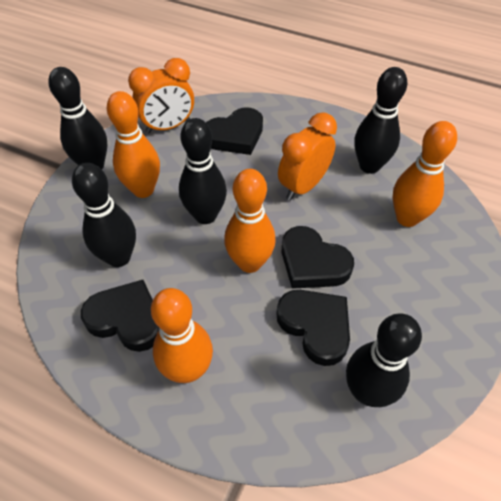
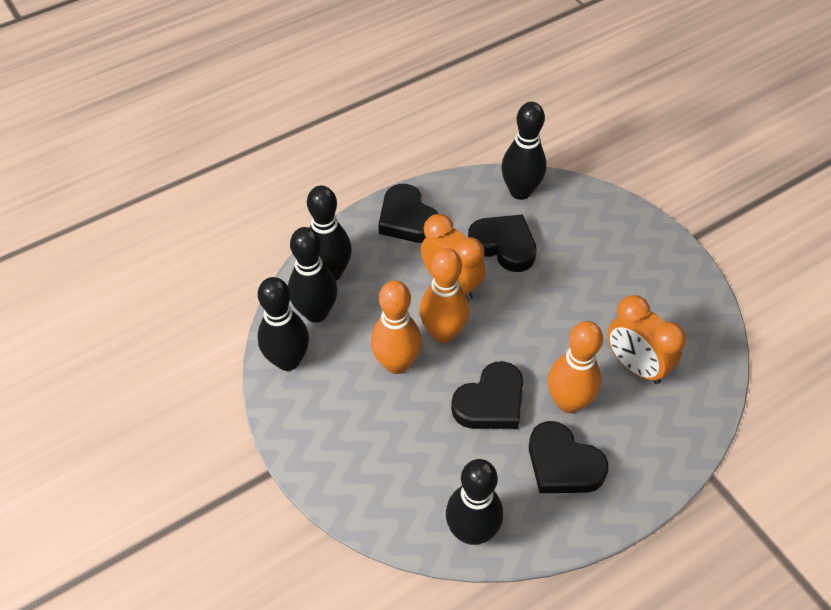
orange bowling pin: [107,91,160,198] [151,288,213,383] [224,169,276,273] [393,121,457,227] = 4 -> [371,280,422,374] [419,248,469,343] [548,321,603,413] = 3

